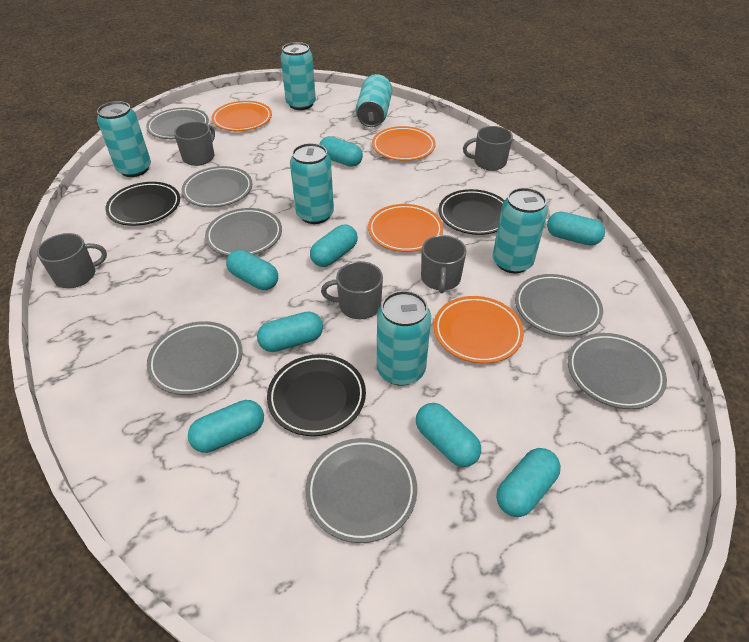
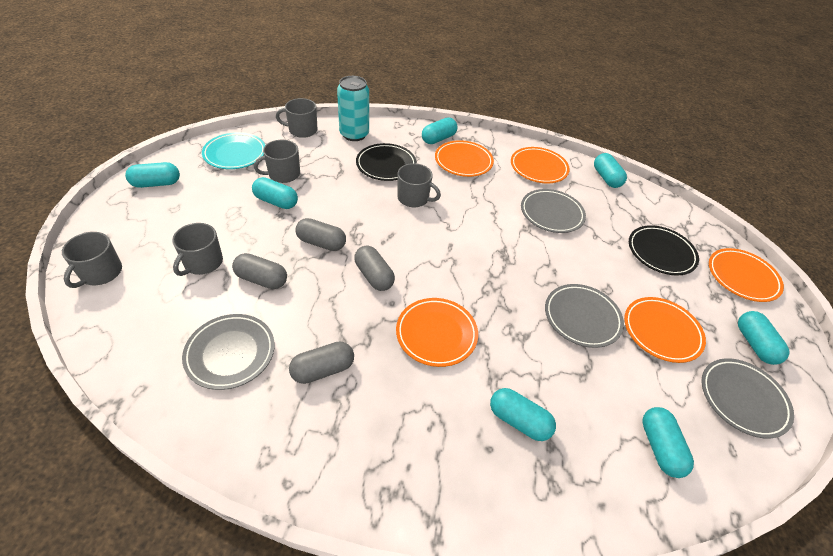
black plate: [105,182,180,226] [267,354,366,436] [439,189,504,235] = 3 -> [356,143,417,181] [629,225,699,275] = 2
grey capsule: none = 0 -> [232,253,287,289] [289,341,354,384] [295,218,346,251] [354,246,395,291] = 4
grey plate: [146,107,209,139] [147,321,242,395] [182,166,253,208] [205,208,282,256] [305,438,417,543] [515,274,603,337] [568,333,667,409] = 7 -> [182,314,275,390] [521,189,586,233] [545,284,624,348] [701,358,794,438] = 4
orange plate: [212,101,272,131] [368,204,443,252] [372,126,436,161] [434,296,524,363] = 4 -> [396,298,478,367] [435,140,494,177] [511,147,570,183] [624,297,706,363] [709,248,784,302] = 5
turquoise can: [97,101,151,177] [280,42,316,110] [290,143,334,224] [356,74,392,127] [377,291,431,386] [493,188,548,273] = 6 -> [337,76,369,141] = 1
turquoise capsule: [188,400,264,453] [226,249,278,290] [257,312,323,352] [310,225,358,267] [320,136,363,167] [416,403,481,467] [496,448,561,517] [547,212,605,246] = 8 -> [125,162,180,188] [252,177,298,209] [422,117,457,144] [490,388,556,441] [594,153,627,188] [642,407,694,478] [738,311,790,365] = 7
turquoise plate: none = 0 -> [202,132,265,169] = 1

